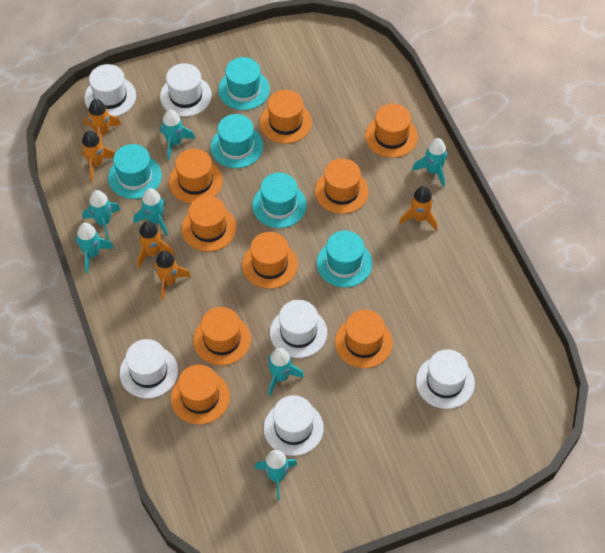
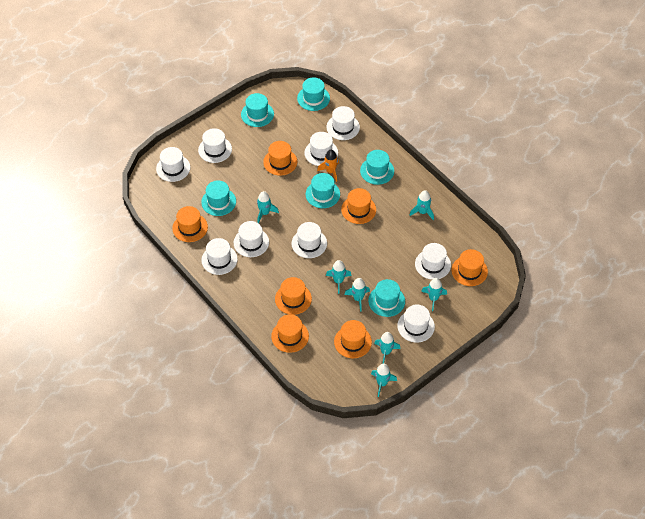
orange hat: [169,149,222,203] [171,365,230,424] [181,195,237,252] [193,307,251,366] [242,232,298,289] [260,90,312,144] [315,159,369,214] [335,310,393,368] [365,104,418,158] = 9 -> [172,206,208,242] [263,141,297,176] [271,314,309,353] [275,277,312,315] [334,320,372,358] [341,188,376,224] [452,249,488,286] = 7
orange rocket: [79,131,115,181] [84,99,122,143] [137,221,175,268] [153,251,191,301] [399,186,437,231] = 5 -> [317,150,339,182] = 1
turquoise hat: [108,144,162,199] [210,114,263,168] [218,57,270,110] [252,173,307,228] [317,231,372,287] = 5 -> [201,180,236,216] [241,93,274,127] [297,77,330,111] [306,173,340,208] [360,150,394,185] [368,279,405,317] = 6
white hat: [84,64,136,117] [120,339,178,398] [160,63,212,117] [264,395,324,456] [270,300,327,358] [416,349,475,409] = 6 -> [156,147,190,182] [198,128,232,163] [201,238,238,275] [234,221,269,257] [292,222,327,258] [304,132,338,166] [327,106,360,140] [397,305,435,343] [415,243,451,280] = 9

